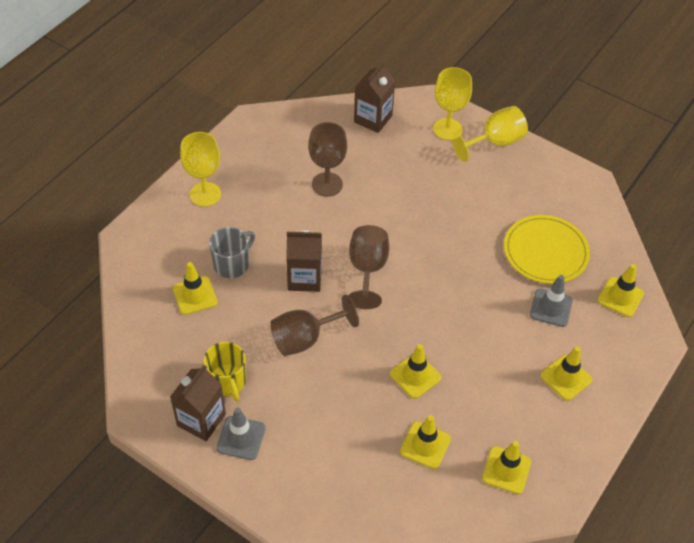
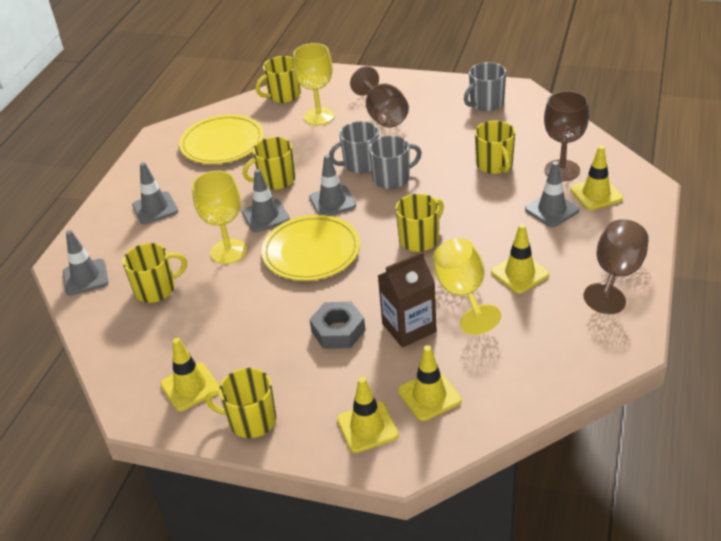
brown carton: [170,365,226,441] [286,230,322,292] [354,62,395,133] = 3 -> [377,251,437,348] = 1
grey mug: [209,227,255,278] = 1 -> [329,121,379,174] [369,135,422,189] [464,62,506,111] = 3
grey nut: none = 0 -> [309,302,366,349] = 1
grey traffic cone: [216,408,266,460] [530,275,573,327] = 2 -> [63,230,108,295] [132,162,178,224] [242,169,290,232] [309,155,356,216] [525,161,580,227] = 5
yellow mug: [203,342,246,401] = 1 -> [122,243,187,303] [205,368,277,438] [243,137,295,190] [255,56,301,103] [395,194,444,252] [475,121,515,174] = 6
yellow plate: [504,215,590,284] = 1 -> [179,115,264,164] [261,215,360,281] = 2
yellow traffic cone: [173,262,217,315] [390,344,442,399] [400,415,451,469] [482,441,531,494] [540,346,593,401] [597,264,644,317] = 6 -> [160,338,220,411] [337,377,399,453] [398,345,462,421] [491,224,549,294] [570,146,623,210] = 5

